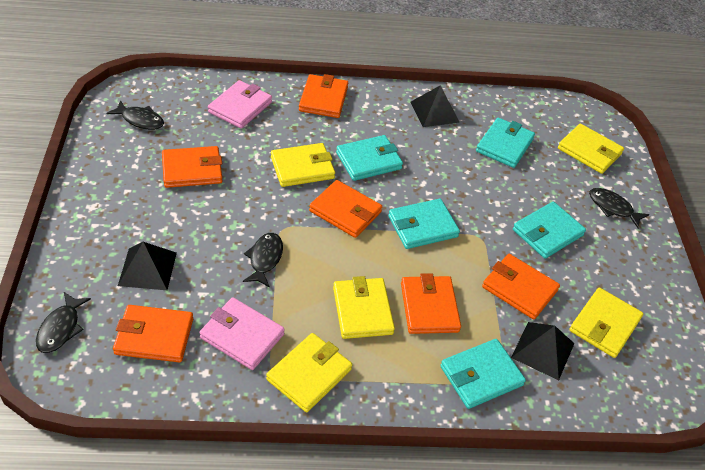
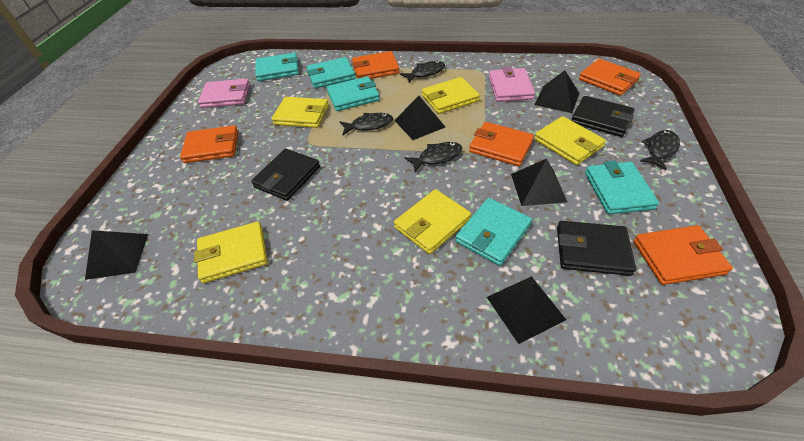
black pyramid: [118,242,177,290] [411,85,460,127] [511,322,574,380] = 3 -> [85,230,148,280] [394,96,445,140] [487,276,566,344] [511,159,567,206] [535,70,580,113] = 5
black wallet: none = 0 -> [251,149,320,201] [557,221,636,276] [571,96,635,137] = 3
orange wallet: [113,305,193,363] [162,146,222,188] [299,74,348,118] [309,180,382,238] [401,273,461,334] [482,254,560,320] = 6 -> [180,125,239,163] [352,51,400,79] [469,122,534,166] [579,59,641,96] [633,225,733,285] = 5

